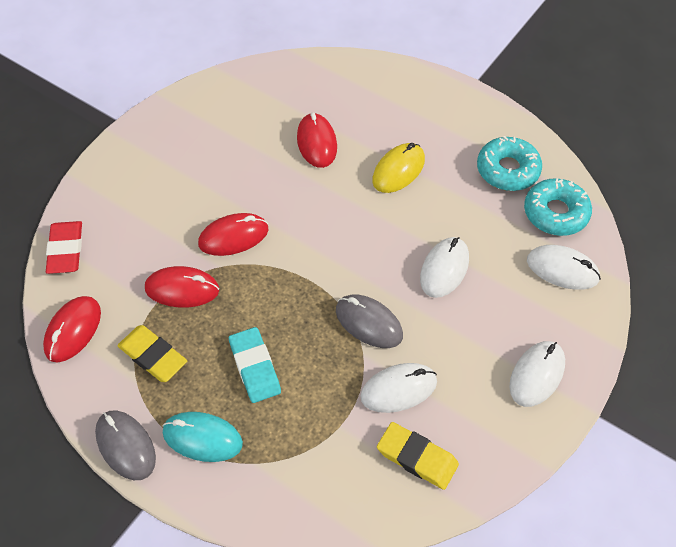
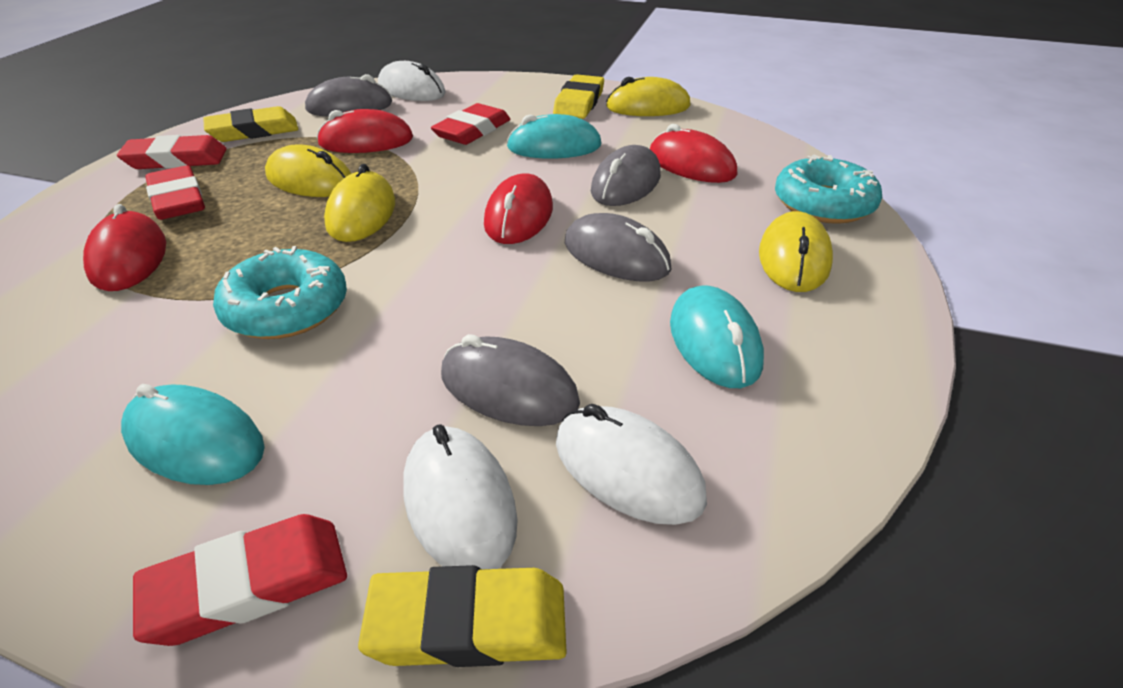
grey mouse: [95,410,156,480] [336,295,403,348] = 2 -> [305,74,392,117] [441,334,580,426] [565,213,672,281] [591,145,661,206] = 4
red eraser: [46,221,82,274] = 1 -> [117,135,227,169] [133,514,347,646] [145,165,205,220] [431,103,510,145] = 4
turquoise eraser: [229,327,281,403] = 1 -> none = 0
turquoise mouse: [163,412,243,462] = 1 -> [121,384,265,485] [506,114,601,159] [670,286,764,388] = 3
white mouse: [360,363,437,413] [420,237,469,298] [510,341,565,407] [527,245,601,290] = 4 -> [378,61,446,101] [403,425,517,569] [556,404,707,525] = 3
yellow eraser: [117,325,187,382] [377,422,459,490] = 2 -> [203,106,299,142] [358,565,567,667] [553,74,604,119] = 3
yellow mouse: [372,143,425,193] = 1 -> [265,144,351,197] [324,164,395,242] [606,77,690,116] [759,211,833,292] = 4

